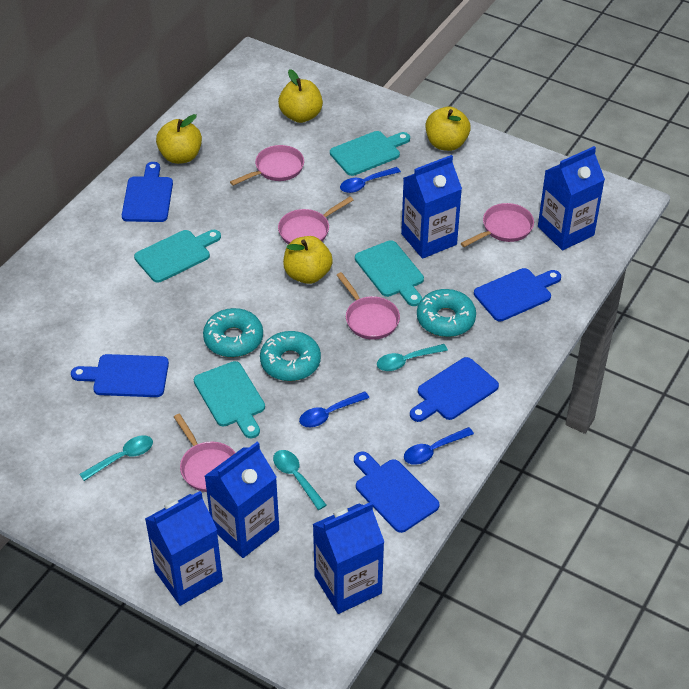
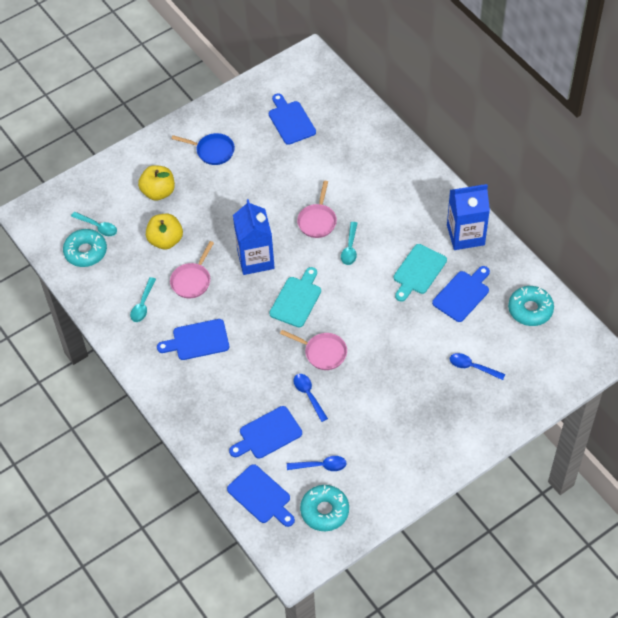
blue carton: [145,491,223,606] [205,442,279,558] [313,502,384,614] [401,155,462,259] [538,146,605,250] = 5 -> [233,199,275,275] [447,184,490,250] = 2
blue pan: none = 0 -> [172,133,235,165] = 1
pink pan: [174,414,236,492] [230,145,304,185] [278,197,353,244] [337,272,400,340] [461,203,534,247] = 5 -> [170,241,214,298] [280,330,347,370] [297,181,337,238] = 3
turquoise cutting board: [134,230,221,283] [194,361,265,439] [330,131,410,176] [355,240,424,306] = 4 -> [269,267,321,327] [394,244,447,302] = 2
yellow apple: [156,114,202,164] [278,69,323,123] [283,236,333,284] [426,106,471,151] = 4 -> [138,165,175,201] [146,214,183,249] = 2

